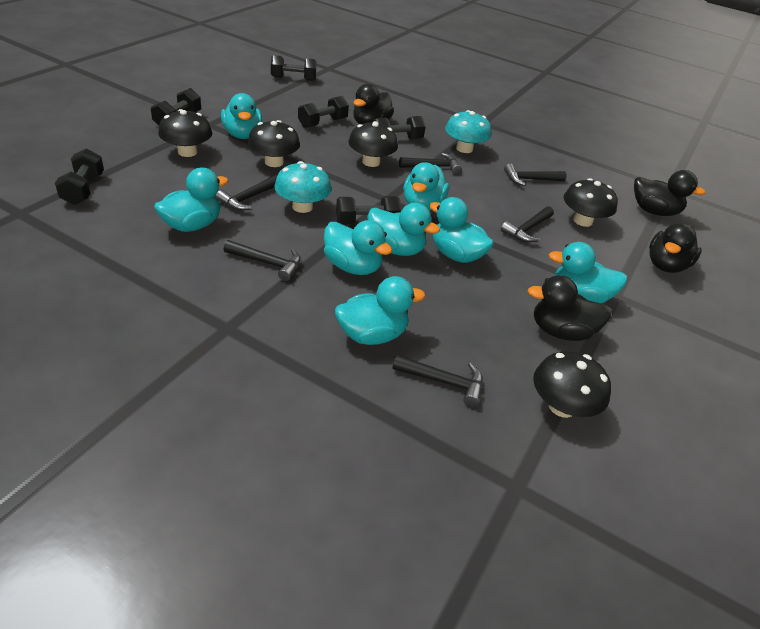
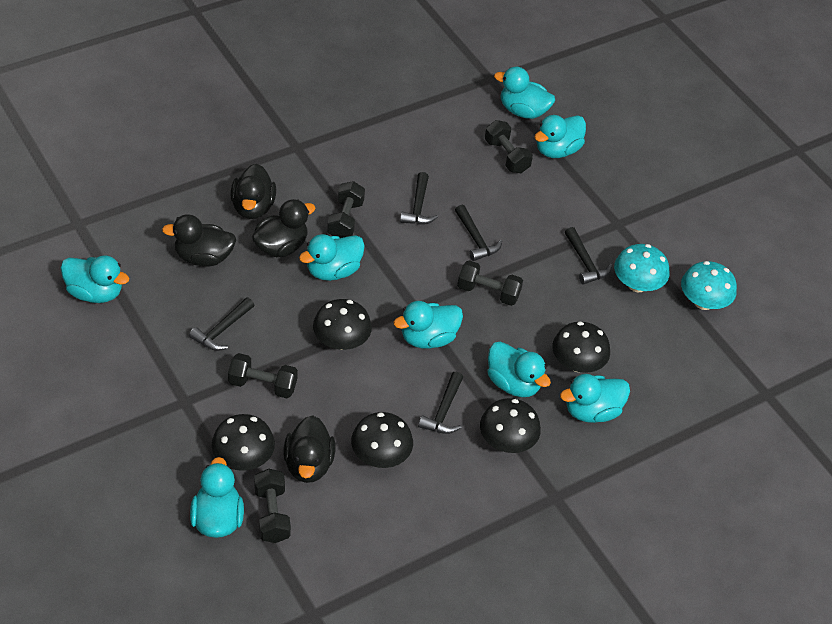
black dumbbell: [55,149,104,205] [151,88,201,126] [271,55,316,81] [298,96,349,128] [336,196,401,225] [372,116,425,139] = 6 -> [228,353,298,398] [254,469,291,543] [327,181,365,238] [457,260,523,306] [485,120,533,173] = 5
black hammer: [216,175,277,210] [224,240,301,281] [392,355,483,407] [399,153,462,174] [501,206,554,242] [504,164,567,186] = 6 -> [189,297,254,351] [400,172,438,225] [418,372,463,434] [455,205,502,261] [565,227,612,285] = 5

